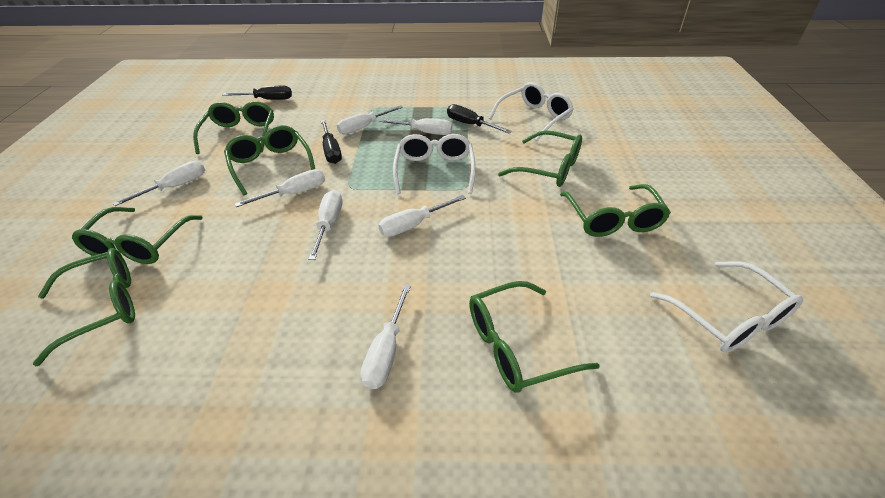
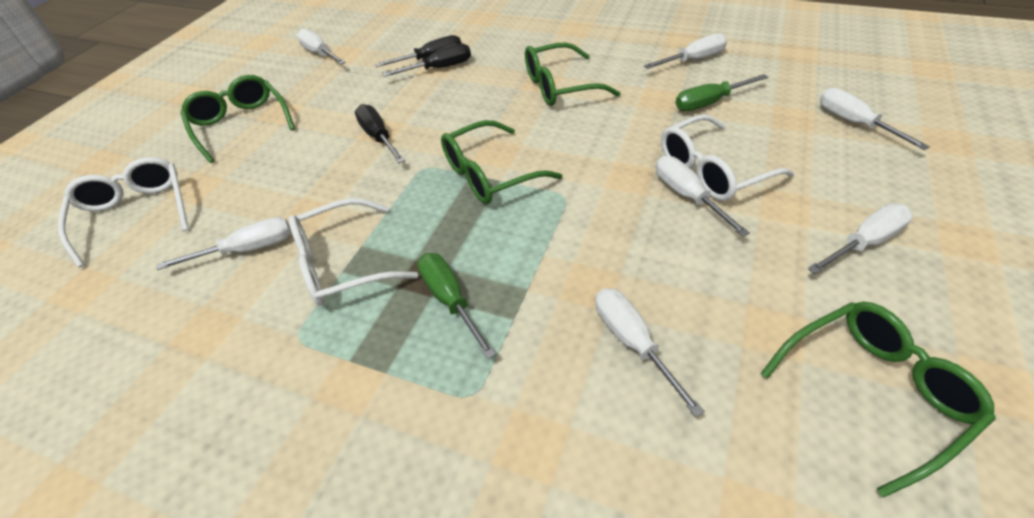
green glasses: [33,248,135,366] [72,207,203,264] [193,101,274,154] [224,125,315,195] [469,281,600,392] [498,130,582,187] [560,184,671,237] = 7 -> [180,75,295,163] [441,120,563,204] [525,42,621,106] [761,302,996,498] = 4
green screwdriver: none = 0 -> [418,253,496,359] [676,74,768,111] = 2

